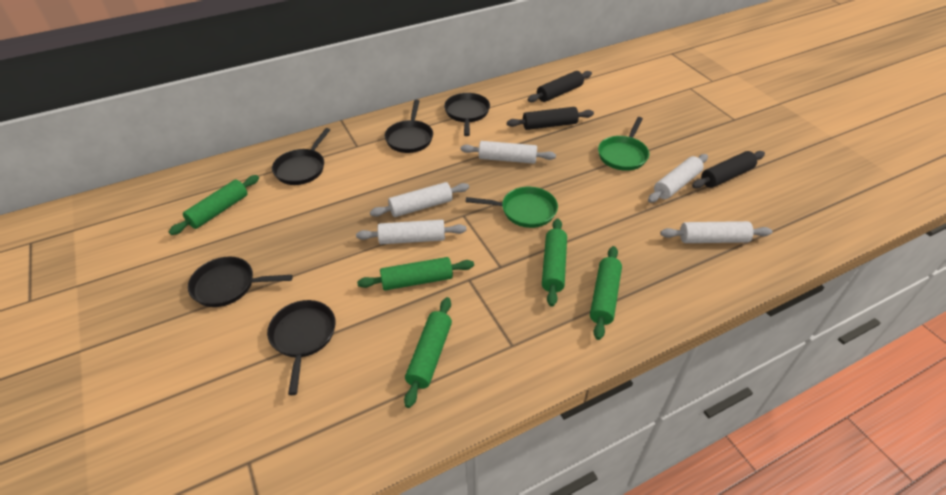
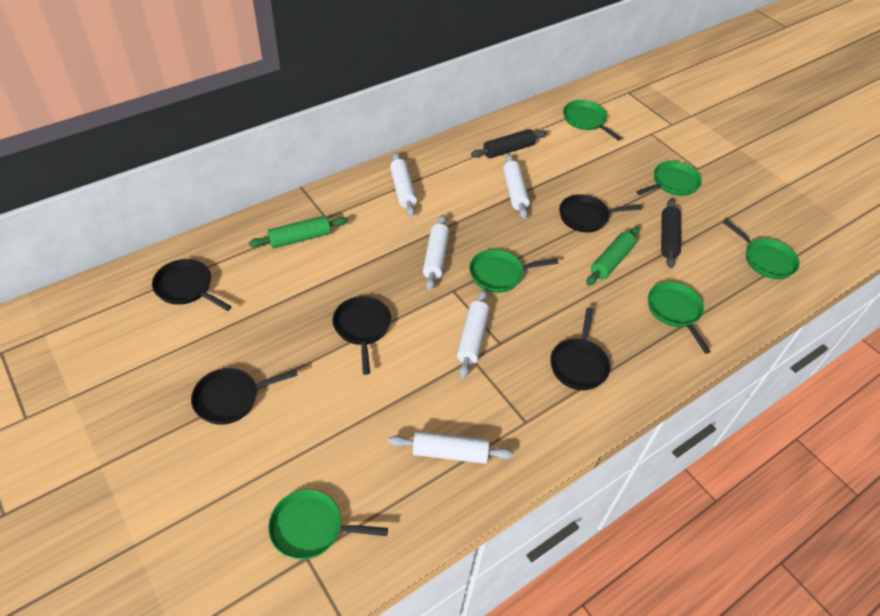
black rolling pin: [507,107,594,130] [528,71,592,102] [692,151,765,188] = 3 -> [471,129,547,158] [661,199,681,268] = 2
green pan: [466,187,558,228] [598,117,649,171] = 2 -> [268,490,388,560] [469,249,559,293] [563,100,622,141] [636,161,702,196] [648,282,711,354] [722,219,800,279] = 6
green rolling pin: [169,175,259,235] [357,257,474,290] [404,297,452,408] [542,219,567,307] [590,246,622,340] = 5 -> [249,216,348,248] [586,227,639,286] = 2

